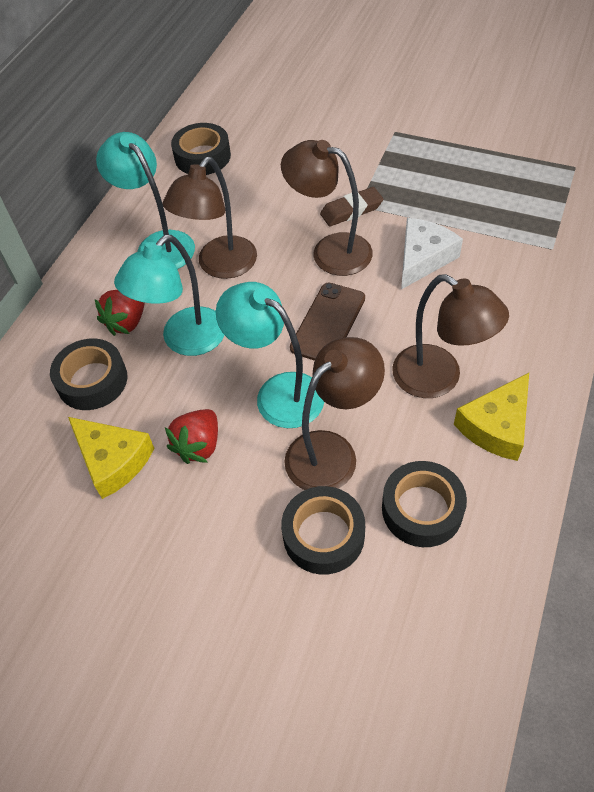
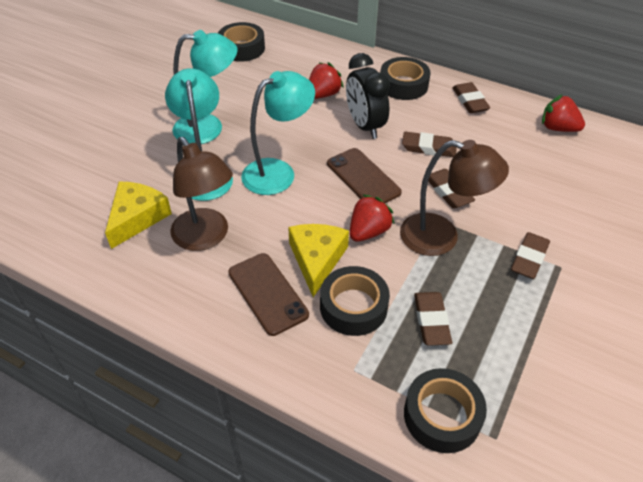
black clock: none = 0 -> [346,53,390,139] = 1
brown eraser: [320,187,383,227] = 1 -> [402,132,457,157] [414,292,452,346] [428,169,475,208] [453,82,490,113] [511,232,550,279] = 5
brown lamp: [163,157,257,279] [281,140,373,276] [284,337,385,490] [392,274,509,398] = 4 -> [170,137,233,251] [400,140,509,256] = 2
brown phone: [290,282,365,361] = 1 -> [228,253,309,336] [327,148,402,203] = 2
red strawberry: [95,290,145,336] [165,409,218,464] = 2 -> [309,62,344,99] [350,194,394,242] [542,94,585,132] = 3
white cheese: [401,218,463,289] = 1 -> none = 0

